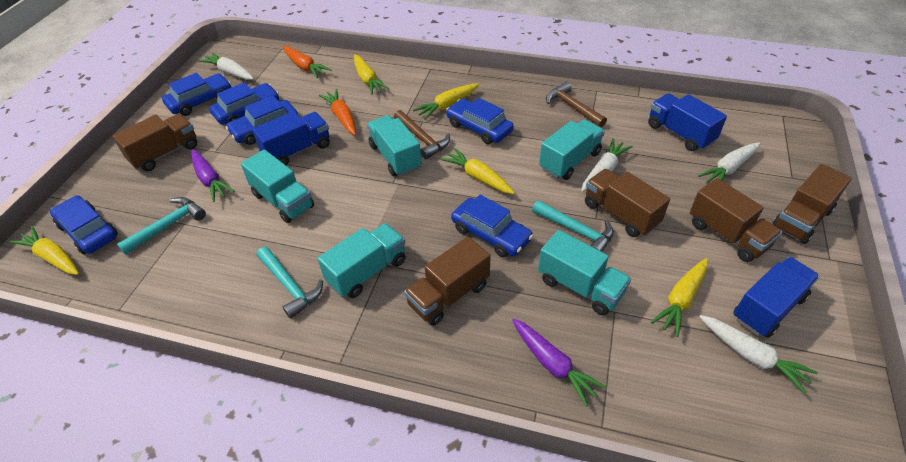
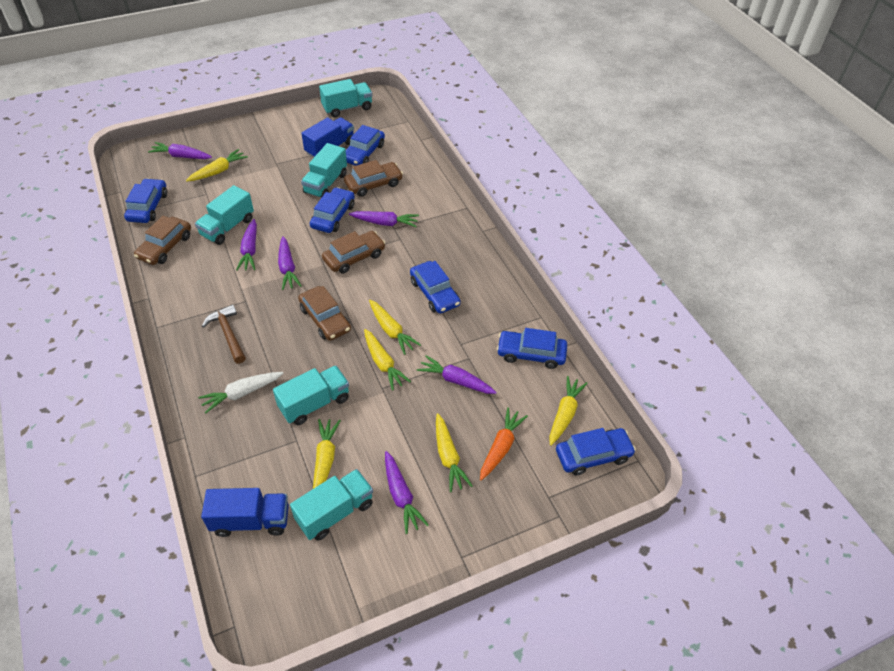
blue truck: [252,111,330,165] [648,93,727,151] [733,257,819,338] = 3 -> [201,488,289,537] [301,117,354,158] = 2
brown car: none = 0 -> [134,216,191,265] [298,286,351,341] [322,231,385,274] [344,160,403,197] = 4
brown hammer: [394,110,450,159] [546,82,607,127] = 2 -> [202,304,246,364] = 1
brown truck: [112,114,197,171] [404,237,490,326] [585,169,670,237] [690,178,782,262] [772,164,852,244] = 5 -> none = 0
orange carrot: [282,46,331,78] [319,89,356,135] = 2 -> [480,407,528,480] = 1
purple carrot: [191,149,235,202] [512,318,607,407] = 2 -> [148,142,212,159] [236,219,257,271] [278,236,301,290] [349,211,419,227] [385,451,429,534] [417,355,497,394] = 6
turquoise hammer: [117,197,206,255] [257,247,323,319] [532,200,614,252] = 3 -> none = 0
white carrot: [199,52,254,80] [581,138,633,192] [698,143,760,182] [699,315,818,394] = 4 -> [198,372,283,413] = 1
yellow carrot: [10,226,79,275] [354,54,389,95] [413,83,479,120] [440,148,515,194] [651,258,708,337] = 5 -> [186,149,248,182] [313,419,341,489] [364,329,411,391] [369,300,421,355] [436,413,473,492] [549,376,588,446] = 6

